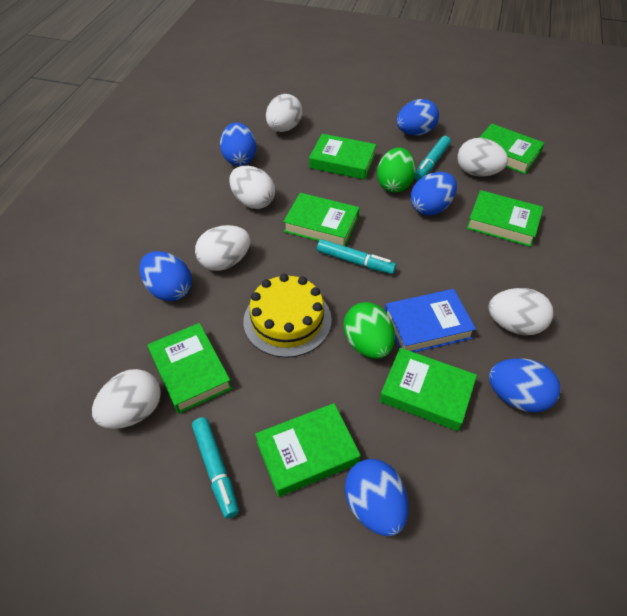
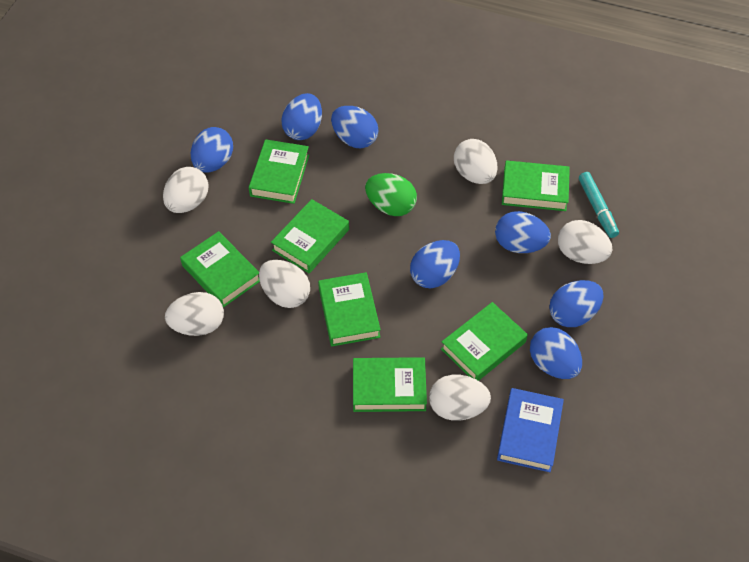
blue egg: [139,251,192,301] [220,122,257,166] [345,459,408,536] [397,99,439,136] [411,172,457,215] [489,358,560,413] = 6 -> [191,127,233,172] [281,93,322,140] [331,106,379,148] [410,240,460,288] [495,211,551,253] [530,327,582,379] [549,280,604,327] = 7
green egg: [343,302,395,359] [377,147,416,193] = 2 -> [365,173,417,216] = 1
turquoise marker: [192,417,239,518] [317,239,396,274] [414,136,451,181] = 3 -> [579,172,619,238] = 1
yellow cake: [243,274,332,358] = 1 -> none = 0

